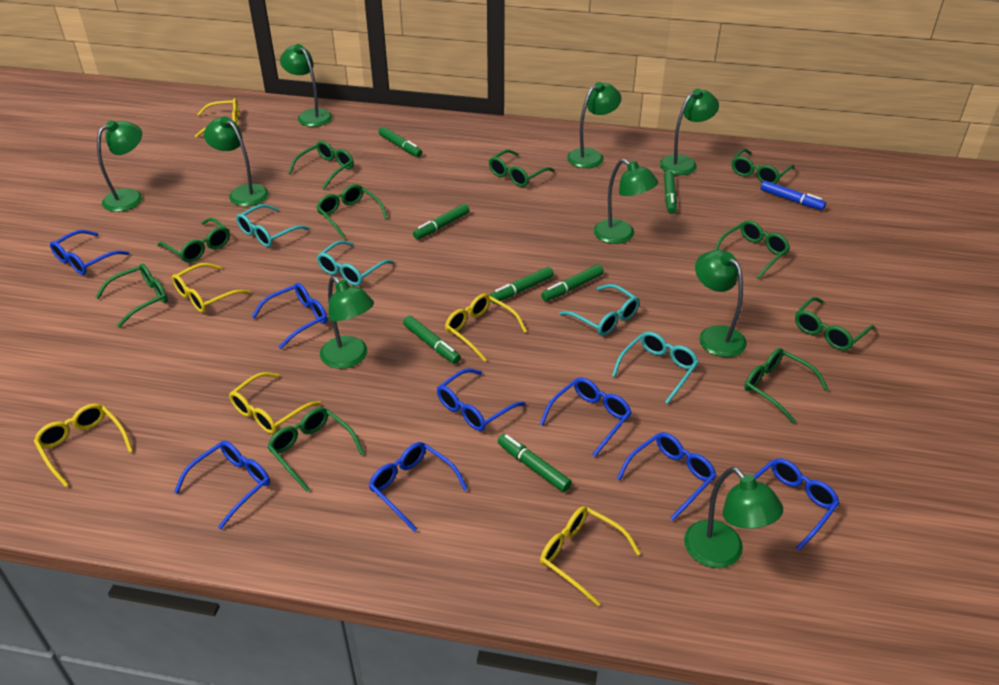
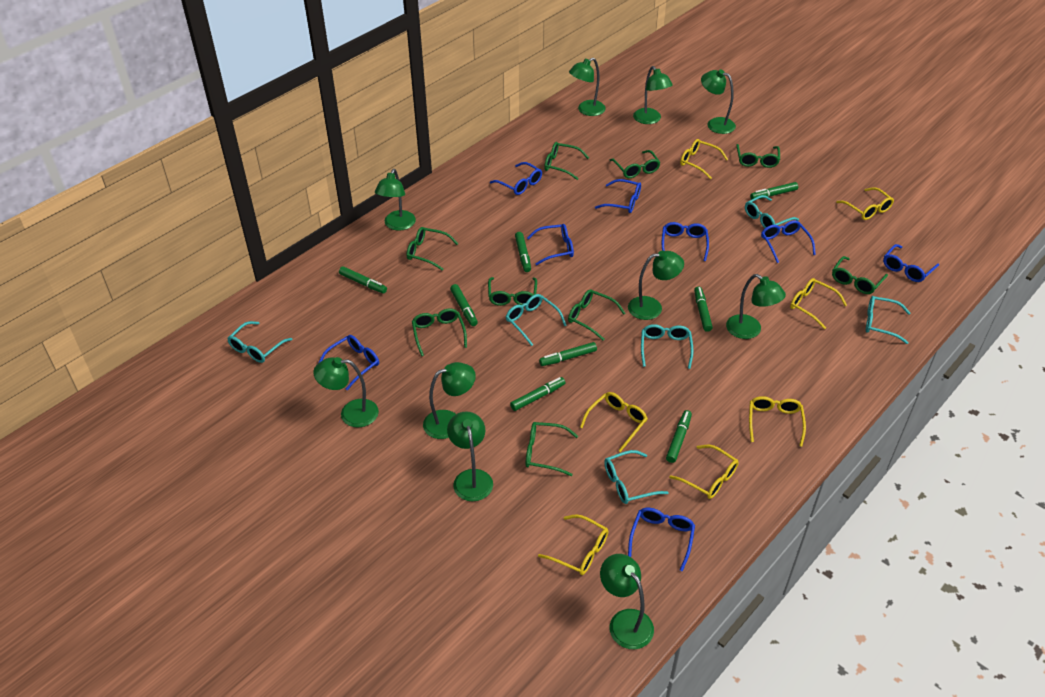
blue marker: [761,181,826,210] = 1 -> none = 0
green glasses: [96,264,168,328] [157,218,230,263] [268,407,364,491] [288,141,354,190] [316,184,388,238] [489,150,555,187] [714,220,790,279] [732,149,794,184] [744,348,828,424] [795,297,875,351] = 10 -> [406,227,458,271] [412,308,467,356] [488,277,537,306] [525,422,578,476] [544,142,589,180] [568,289,626,340] [610,150,660,178] [736,144,780,168] [832,256,888,294] = 9
green lamp: [97,120,142,212] [204,116,269,206] [280,44,332,127] [320,276,374,369] [567,82,622,168] [594,159,658,244] [659,89,719,175] [684,467,783,568] [695,250,747,357] = 9 -> [313,357,379,427] [375,169,416,231] [423,362,476,439] [447,411,493,501] [569,58,606,116] [600,554,654,649] [628,251,684,320] [633,66,673,124] [701,70,736,134] [726,274,786,339] = 10
green marker: [379,127,422,157] [403,316,461,364] [413,204,470,239] [489,267,554,303] [498,434,572,492] [541,265,604,301] [664,171,677,214] = 7 -> [339,266,387,293] [450,284,478,326] [510,377,566,411] [515,232,531,272] [539,342,597,366] [666,410,692,463] [694,286,713,332] [750,182,798,199] = 8
turquoise glasses: [236,204,310,247] [317,240,394,286] [559,284,640,336] [612,331,699,404] = 4 -> [227,321,293,363] [506,294,567,346] [604,450,669,504] [641,324,694,369] [745,195,799,228] [866,296,910,344] = 6
yellow glasses: [34,403,133,487] [172,263,251,313] [195,98,239,138] [229,372,321,434] [445,293,527,362] [540,506,641,606] = 6 -> [538,514,608,575] [580,392,648,452] [669,445,739,499] [680,139,728,179] [749,396,806,447] [790,278,847,329] [836,187,894,220] = 7

